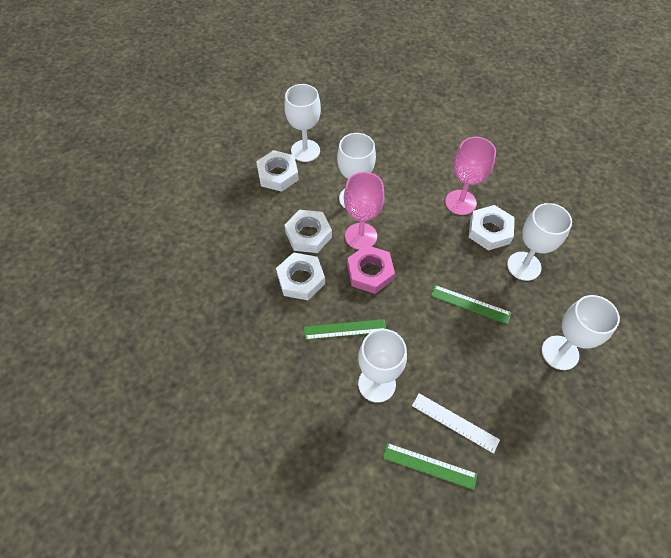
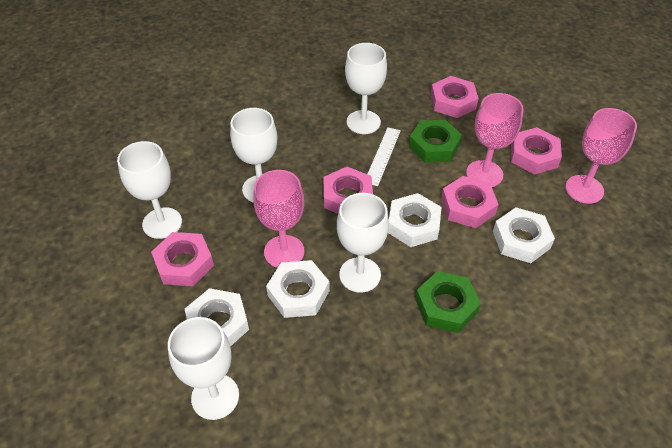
green nut: none = 0 -> [409,120,462,162] [415,271,481,333] = 2
green ruler: [304,319,386,340] [383,443,477,490] [431,285,512,324] = 3 -> none = 0
pink goblet: [344,172,384,250] [445,137,496,215] = 2 -> [253,170,305,268] [466,93,523,187] [565,108,637,204] = 3
pink nut: [347,245,395,294] = 1 -> [151,232,214,286] [323,167,373,214] [431,76,479,118] [441,176,499,228] [511,127,562,175] = 5

